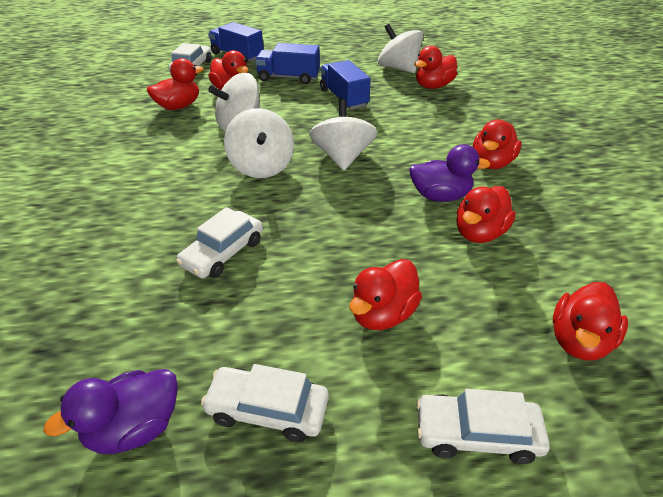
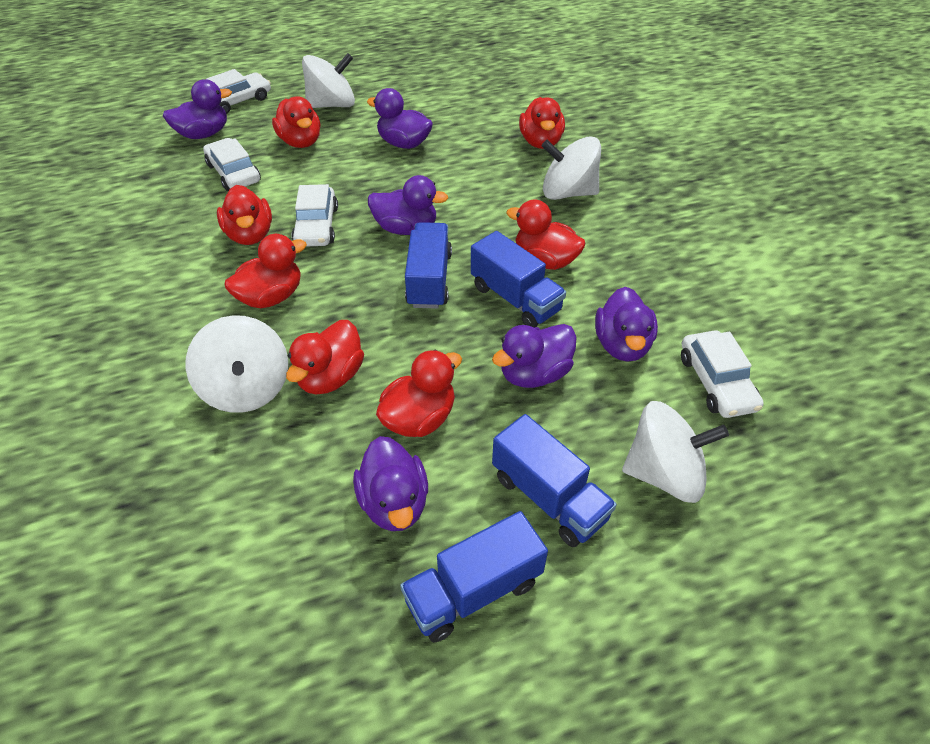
blue truck: [208,22,264,63] [255,43,320,84] [320,60,371,110] = 3 -> [400,511,548,642] [405,222,452,309] [471,231,566,327] [492,414,617,547] = 4
purple duck: [43,369,178,454] [409,144,490,202] = 2 -> [163,79,232,139] [353,436,428,531] [367,88,433,149] [368,175,448,235] [492,324,576,388] [595,287,658,361] = 6

